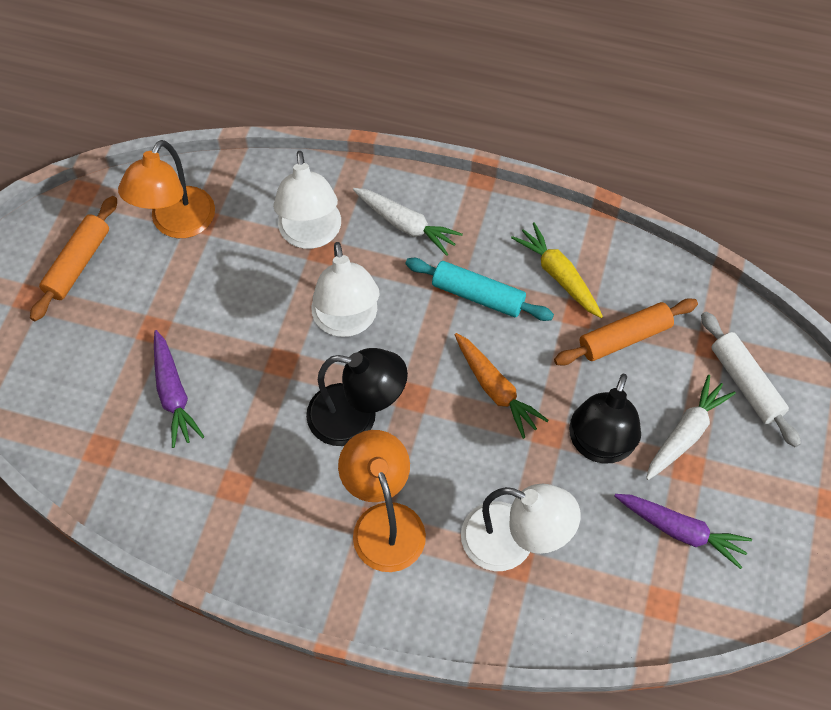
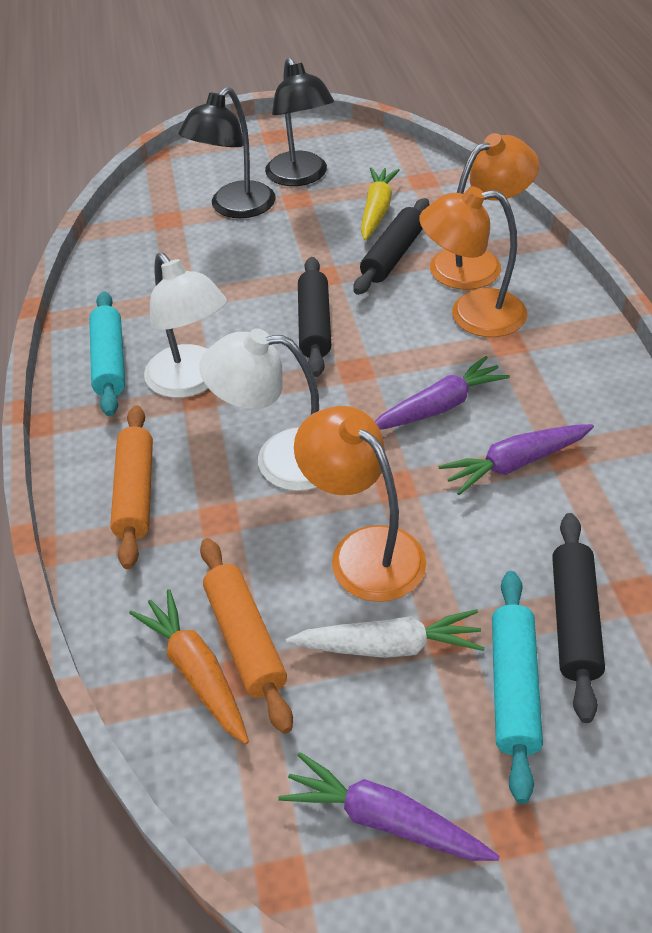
black rolling pin: none = 0 -> [298,257,331,377] [354,198,429,295] [552,513,605,723] = 3
orange lamp: [118,140,215,238] [338,430,426,572] = 2 -> [294,406,426,602] [419,186,527,337] [430,133,539,290] = 3
purple carrot: [154,330,204,448] [615,494,752,569] = 2 -> [278,752,500,861] [375,356,510,430] [438,424,594,495] = 3
turquoise rolling pin: [405,258,554,321] = 1 -> [89,291,125,416] [492,571,543,804] = 2
white carrot: [353,188,463,256] [646,375,736,480] = 2 -> [286,609,485,658] = 1
white lamp: [273,151,341,249] [312,242,380,337] [461,484,581,571] = 3 -> [144,253,227,398] [199,328,319,491] = 2
white rolling pin: [701,312,801,447] = 1 -> none = 0

